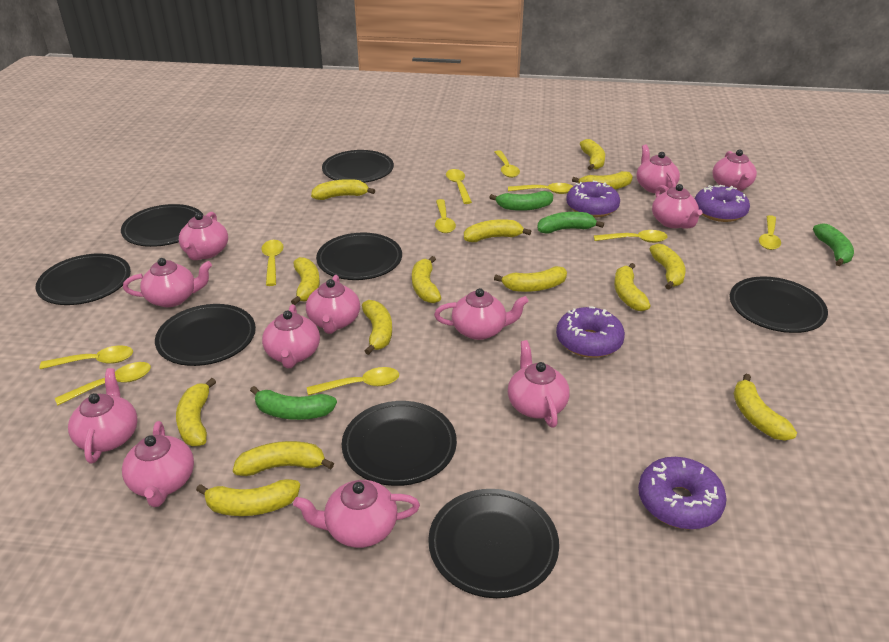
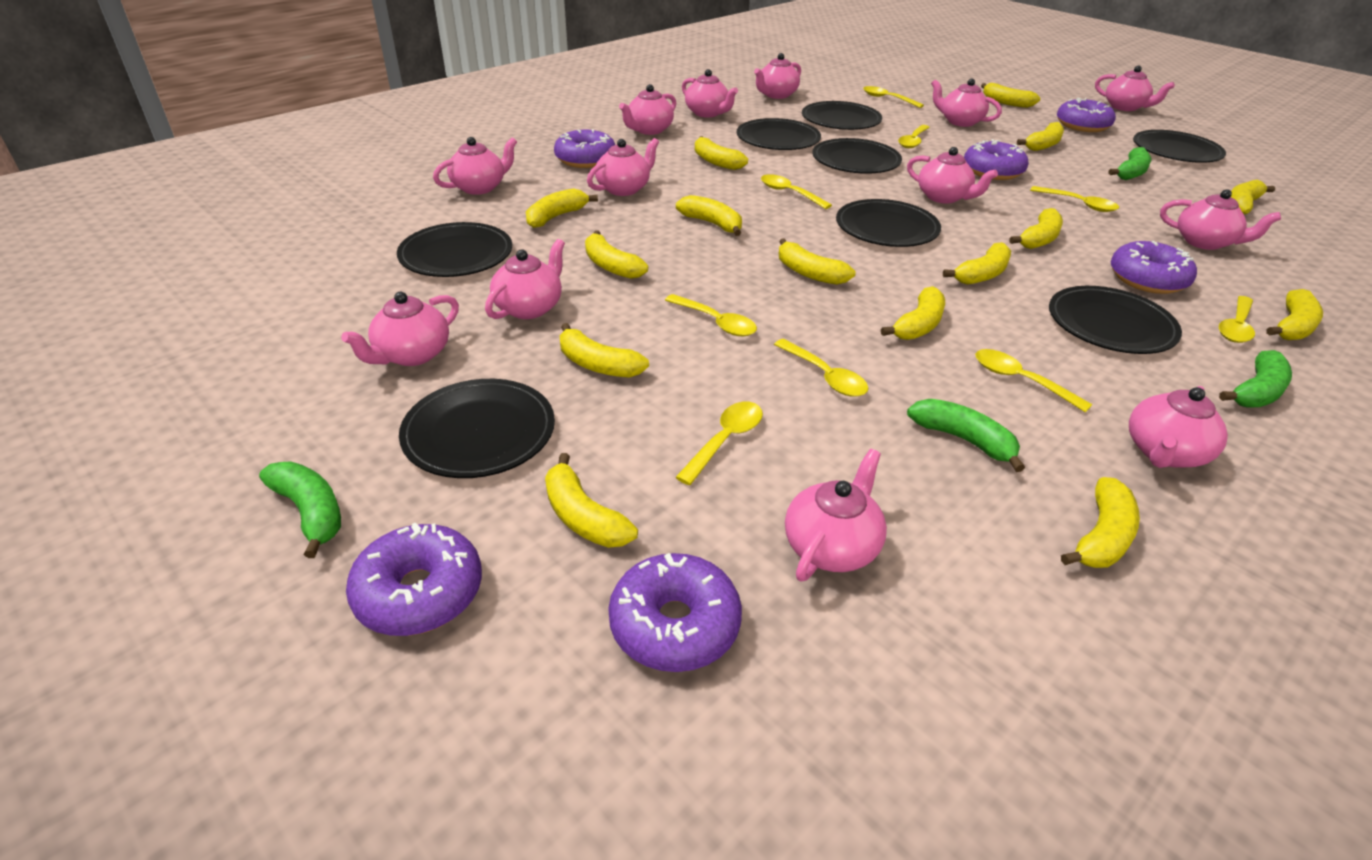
pink teapot: [68,368,138,463] [122,421,194,507] [123,258,212,307] [179,212,228,260] [262,304,320,368] [293,480,420,548] [306,275,360,334] [434,288,529,340] [508,340,570,428] [636,145,680,193] [652,184,703,228] [712,150,757,191] = 12 -> [341,292,459,366] [433,137,517,195] [485,239,565,319] [587,138,659,196] [619,84,676,135] [682,69,738,117] [754,53,801,99] [785,449,887,582] [907,147,998,204] [931,79,1002,127] [1095,66,1175,111] [1129,386,1228,468] [1160,190,1281,250] = 13
purple donut: [556,306,625,358] [566,181,620,218] [638,457,727,530] [695,185,750,222] = 4 -> [346,523,482,636] [554,129,615,168] [608,553,742,672] [964,139,1029,180] [1057,98,1116,132] [1111,241,1197,294] = 6
yellow banana: [176,378,216,446] [196,479,300,516] [233,441,334,476] [291,257,320,305] [311,179,375,200] [362,300,392,355] [412,256,441,303] [464,219,531,242] [494,266,567,292] [572,171,633,190] [580,139,605,170] [614,263,651,311] [650,244,686,290] [734,374,797,441] = 14 -> [526,189,598,228] [545,453,638,548] [560,323,649,378] [585,230,648,279] [676,195,742,236] [695,136,748,170] [779,238,856,285] [881,286,945,340] [943,242,1011,285] [981,83,1040,108] [1009,208,1063,249] [1017,122,1064,151] [1061,477,1140,568] [1231,180,1275,214] [1266,289,1323,340] = 15
yellow spoon: [39,345,133,369] [55,362,151,405] [261,240,283,286] [307,367,399,395] [435,199,456,233] [446,169,472,204] [495,150,520,178] [508,183,573,194] [594,230,668,243] [759,215,781,250] = 10 -> [665,294,757,336] [675,402,763,485] [761,174,832,209] [774,339,868,397] [863,86,924,108] [898,125,930,148] [975,349,1092,413] [1030,186,1119,212] [1219,296,1255,343] = 9

